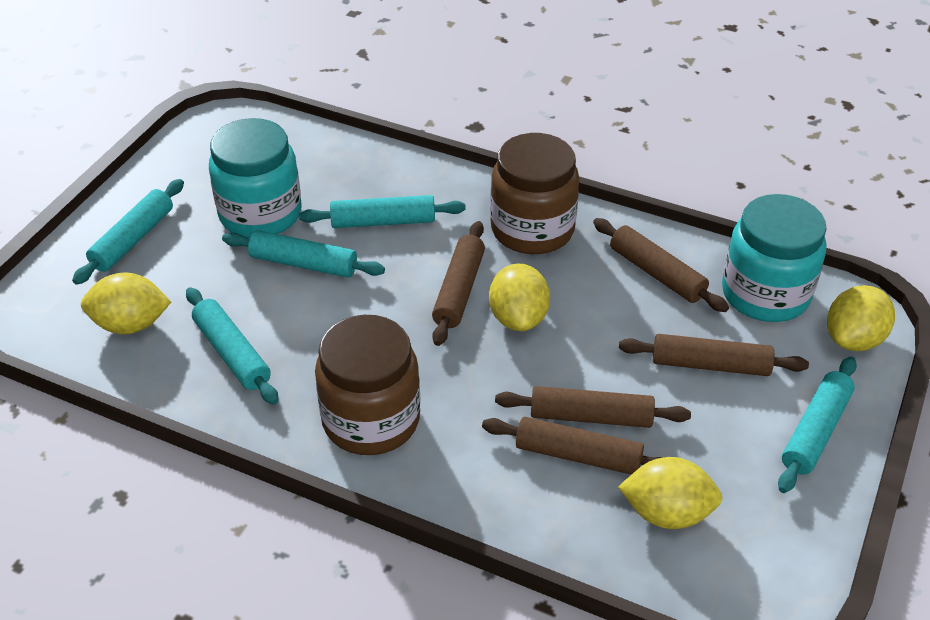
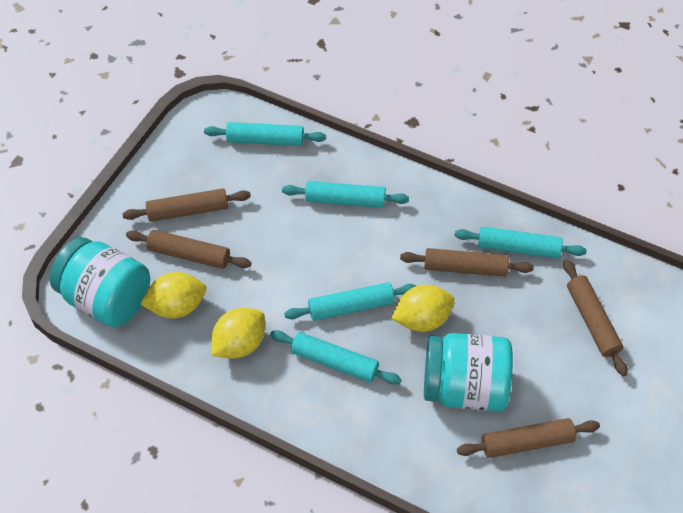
brown jar: [315,315,420,455] [490,133,579,254] = 2 -> none = 0
yellow lemon: [81,272,171,334] [489,263,550,331] [618,457,723,529] [827,285,895,351] = 4 -> [140,272,206,319] [211,308,265,359] [391,285,455,332] = 3

